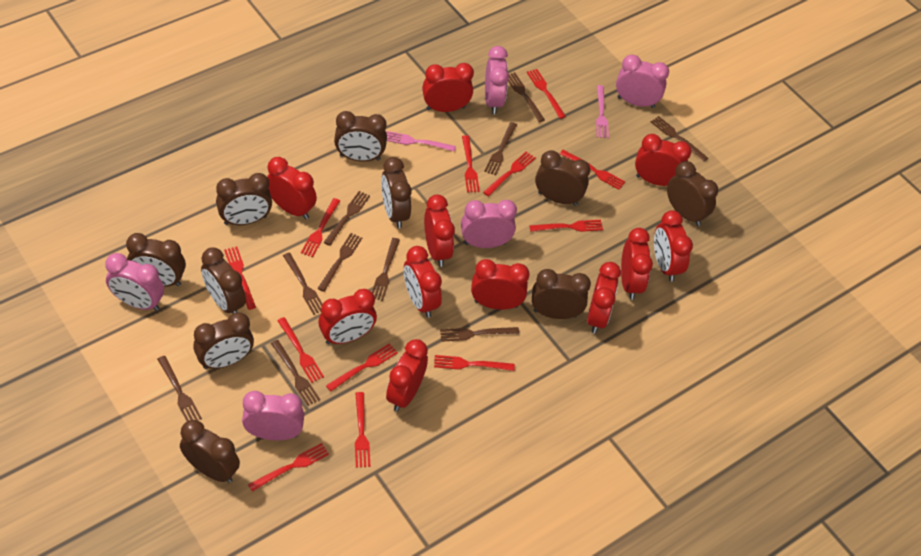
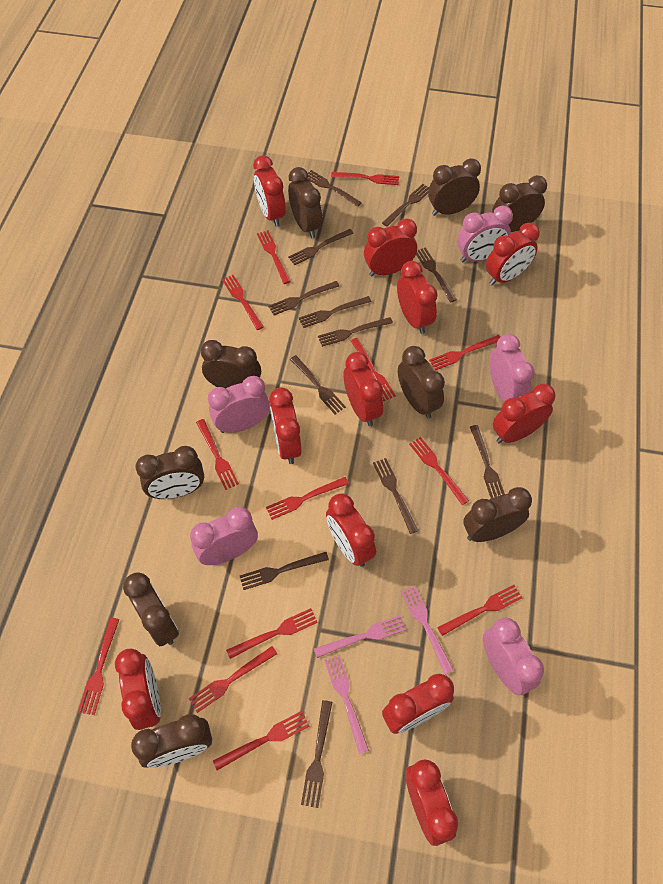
brown clock: [126,233,186,287] [180,420,240,483] [193,312,254,369] [201,247,246,313] [216,173,272,225] [334,111,387,162] [381,157,412,228] [532,269,591,319] [535,150,590,206] [667,161,718,226] = 10 -> [123,572,179,646] [131,714,212,768] [136,446,204,499] [201,340,261,388] [288,167,322,238] [398,346,445,419] [428,158,481,216] [463,487,532,542] [492,175,547,232] = 9
brown fork: [157,356,202,421] [271,340,320,406] [283,253,323,315] [317,233,362,292] [324,191,370,246] [372,238,400,301] [440,327,519,342] [485,122,517,175] [508,72,545,122] [651,116,708,162] = 10 -> [240,552,329,590] [268,281,339,315] [288,229,354,265] [290,355,346,414] [299,296,372,328] [301,700,332,808] [307,170,362,207] [318,317,393,347] [373,458,418,534] [382,184,429,227] [416,247,457,303] [470,425,505,498] = 12
pink fork: [386,131,456,152] [596,85,609,138] = 2 -> [314,615,406,658] [324,654,369,754] [401,585,454,675] = 3
red fork: [224,246,256,310] [248,443,329,492] [277,317,324,383] [301,198,340,257] [326,343,398,392] [355,392,370,468] [434,355,515,371] [462,135,480,192] [483,152,536,196] [527,69,566,119] [529,220,603,232] [560,150,625,190] = 12 -> [78,618,120,715] [189,646,277,713] [196,419,239,490] [213,711,310,770] [222,275,264,330] [226,608,318,659] [257,230,291,284] [266,477,349,520] [331,172,399,185] [351,338,396,401] [409,437,469,505] [429,335,500,371] [437,585,522,636] = 13

